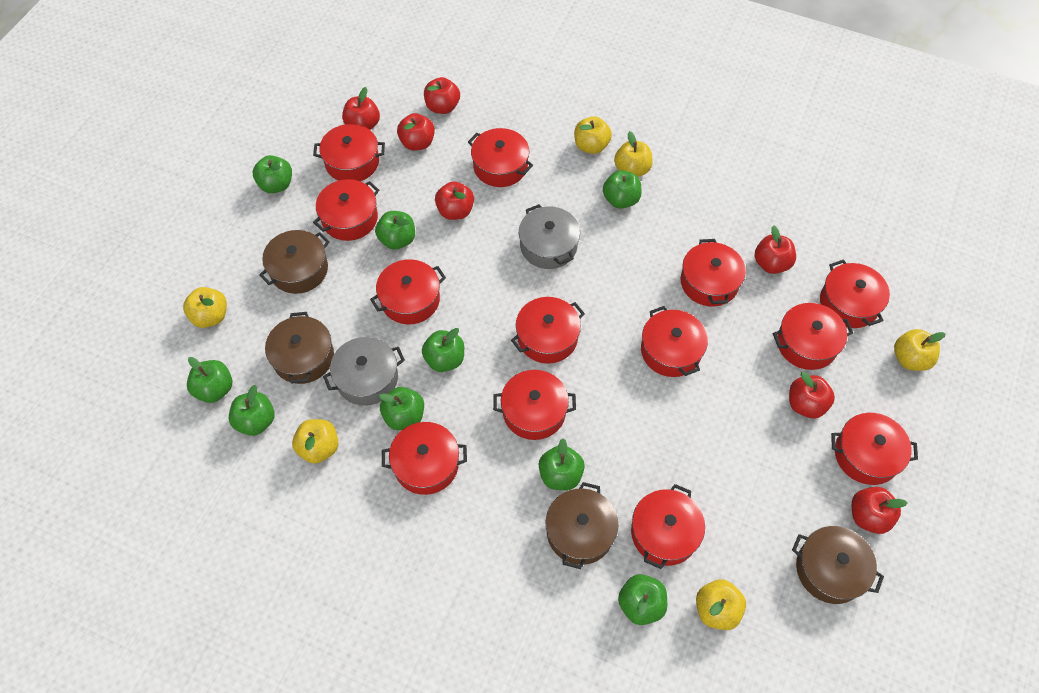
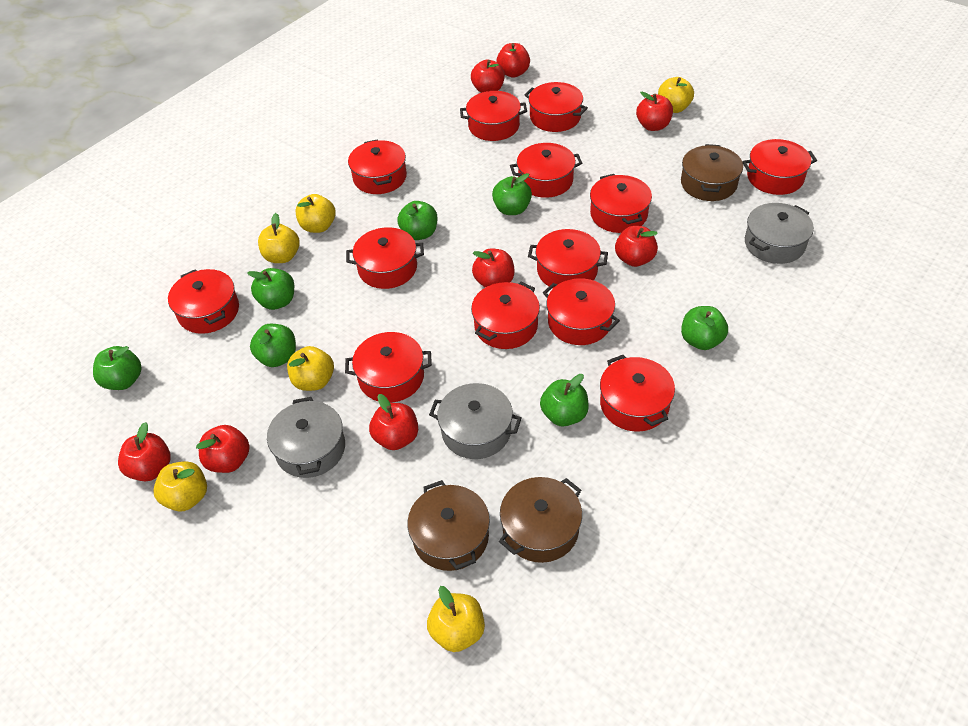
brown pot: [259,230,330,294] [265,312,334,384] [545,482,619,569] [792,526,884,604] = 4 -> [407,480,490,571] [499,477,582,563] [681,144,743,201] = 3
green apple: [187,357,232,403] [229,385,275,436] [253,155,292,193] [375,211,415,250] [379,387,424,430] [422,328,464,372] [539,438,585,490] [603,170,642,209] [618,574,667,625] = 9 -> [93,346,142,390] [247,268,294,310] [250,324,296,367] [397,201,437,240] [492,173,532,215] [540,374,589,427] [681,306,728,350] = 7
grey pot: [323,337,405,406] [519,204,580,269] = 2 -> [267,397,345,478] [429,383,521,459] [745,203,814,264] = 3
red apple: [342,87,380,130] [397,113,435,150] [424,77,460,114] [435,181,474,220] [755,225,796,274] [789,372,835,418] [852,487,907,534] = 7 -> [118,422,171,481] [196,425,250,473] [369,394,418,450] [471,60,505,93] [472,248,515,288] [496,43,530,78] [615,226,658,267] [636,92,673,131] = 8

